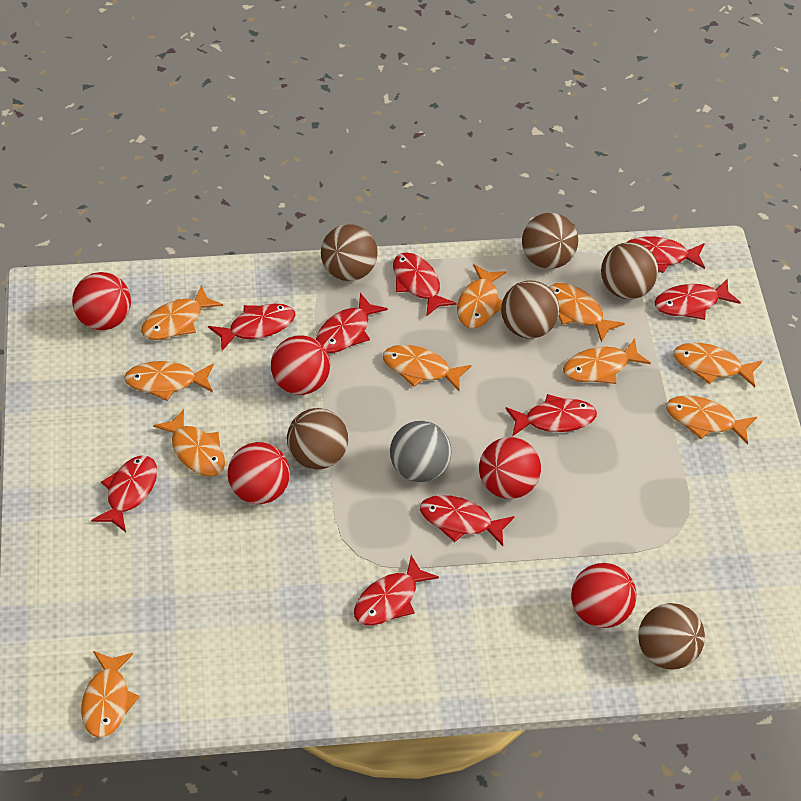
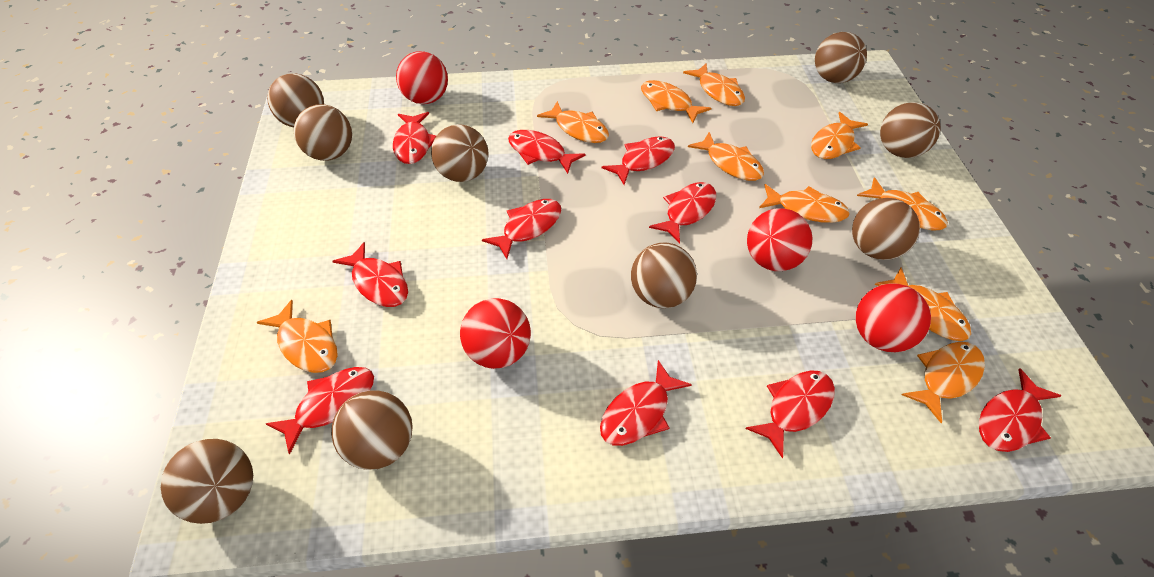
brown ball: [287,408,348,469] [321,224,378,281] [501,281,559,338] [522,213,578,269] [601,242,658,299] [638,603,705,670] = 6 -> [161,439,253,524] [267,73,324,127] [294,104,352,161] [331,390,413,470] [431,124,489,182] [631,243,697,308] [815,32,867,83] [852,198,920,260] [880,102,940,158] = 9
grey ball: [390,421,452,482] = 1 -> none = 0
red ball: [72,272,131,330] [228,442,290,504] [271,335,330,395] [479,437,541,499] [571,563,637,628] = 5 -> [396,51,448,104] [460,298,531,369] [747,208,812,271] [855,283,931,352] = 4
red fish: [91,455,157,532] [208,303,295,351] [316,293,388,353] [354,555,439,625] [393,252,457,317] [420,495,515,546] [506,394,597,437] [628,237,705,273] [654,278,741,320] = 9 -> [266,367,374,455] [332,242,408,307] [393,112,436,164] [482,199,561,259] [508,130,586,174] [600,360,692,446] [602,136,675,185] [649,182,716,243] [745,370,835,459] [979,369,1061,452] = 10

